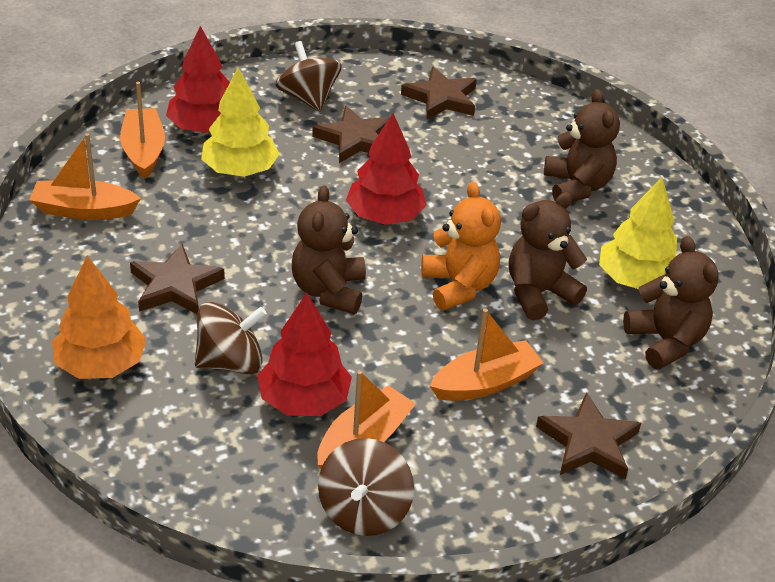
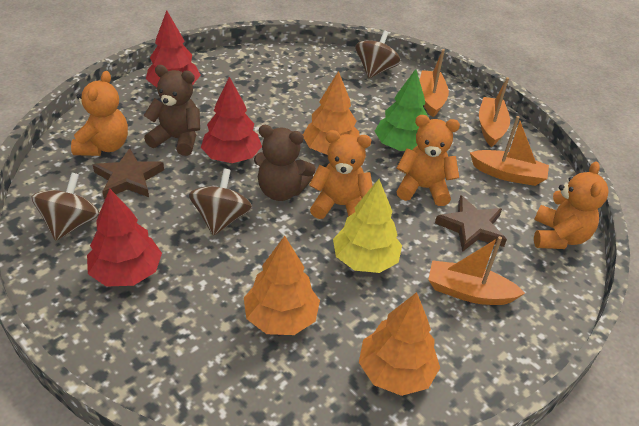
brown star: [130,244,225,314] [312,105,390,163] [401,66,477,119] [536,392,641,479] = 4 -> [93,148,164,199] [435,195,507,252] = 2
brown teddy bear: [292,185,366,314] [509,192,587,320] [544,89,620,202] [623,236,719,369] = 4 -> [143,65,200,156] [254,125,316,201] = 2
green tree: none = 0 -> [375,69,429,151] = 1
orange teddy bear: [421,182,501,310] = 1 -> [71,71,128,156] [309,130,372,219] [396,115,460,206] [534,161,609,249] = 4
orange tree: [52,256,146,379] = 1 -> [244,236,320,335] [303,71,360,155] [359,292,440,396] = 3
yellow tree: [201,67,280,177] [599,177,677,289] = 2 -> [333,179,402,273] = 1

